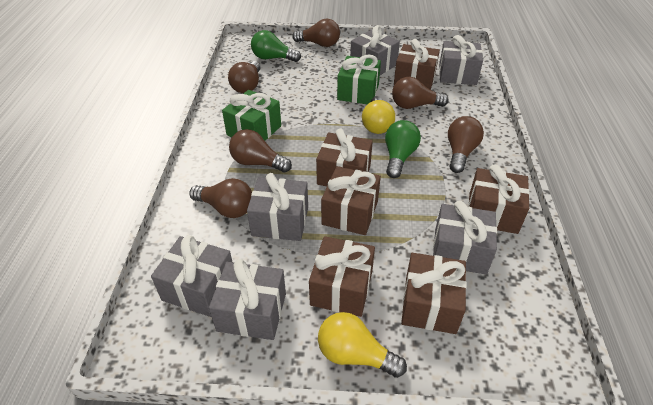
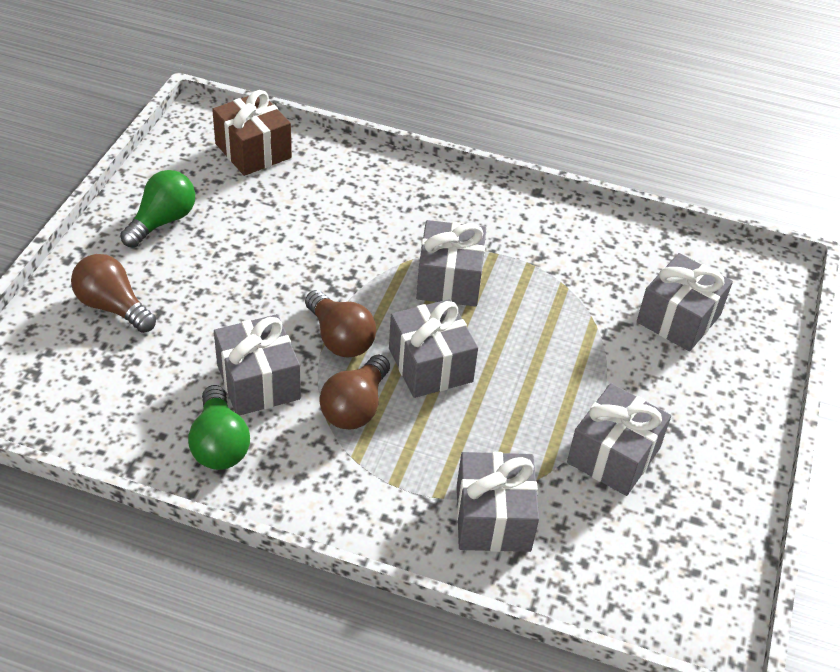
brown gift: [309,236,375,317] [316,129,373,186] [321,166,381,235] [394,39,440,90] [401,253,467,334] [468,164,530,234] = 6 -> [212,90,292,176] = 1
brown light bulb: [189,178,252,218] [228,61,261,93] [229,129,292,173] [292,19,340,47] [392,77,449,109] [448,116,484,173] = 6 -> [71,254,156,333] [305,290,376,358] [320,354,390,430] = 3
green gift: [222,90,281,141] [337,55,381,104] = 2 -> none = 0
yellow light bulb: [318,312,407,378] [362,96,395,134] = 2 -> none = 0

